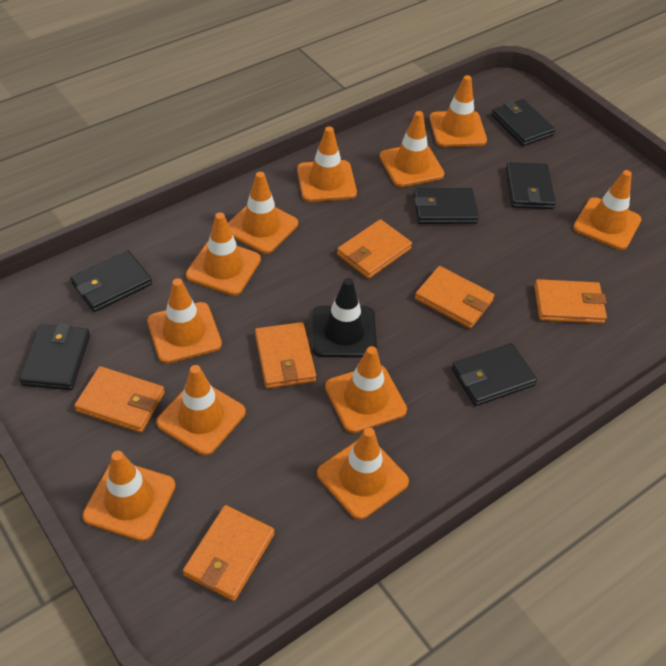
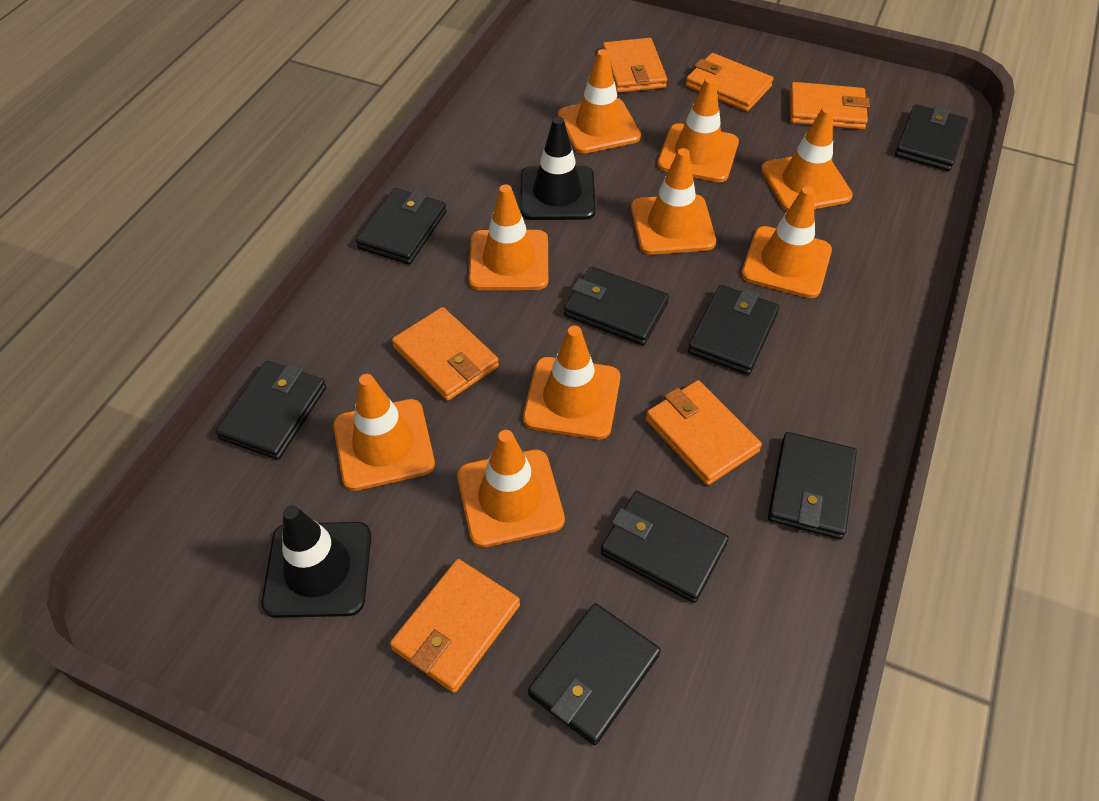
black traffic cone: [312,278,377,358] = 1 -> [262,505,371,618] [520,117,596,220] = 2
black wallet: [19,323,90,390] [71,250,152,312] [413,188,479,224] [452,343,537,406] [491,99,556,146] [506,162,556,209] = 6 -> [216,361,326,460] [356,188,447,264] [528,603,661,745] [564,267,669,345] [601,491,729,603] [688,285,779,375] [768,432,857,539] [895,104,968,171] = 8
orange traffic cone: [82,451,175,542] [147,278,222,364] [156,365,246,456] [186,212,261,296] [228,172,298,254] [297,126,357,202] [317,428,409,520] [325,346,407,433] [379,111,444,187] [429,75,487,147] [573,170,641,250] = 11 -> [333,374,435,491] [457,430,565,547] [468,184,548,290] [523,326,620,440] [558,49,641,154] [631,148,716,255] [657,77,739,182] [741,186,832,298] [761,106,853,211] = 9

